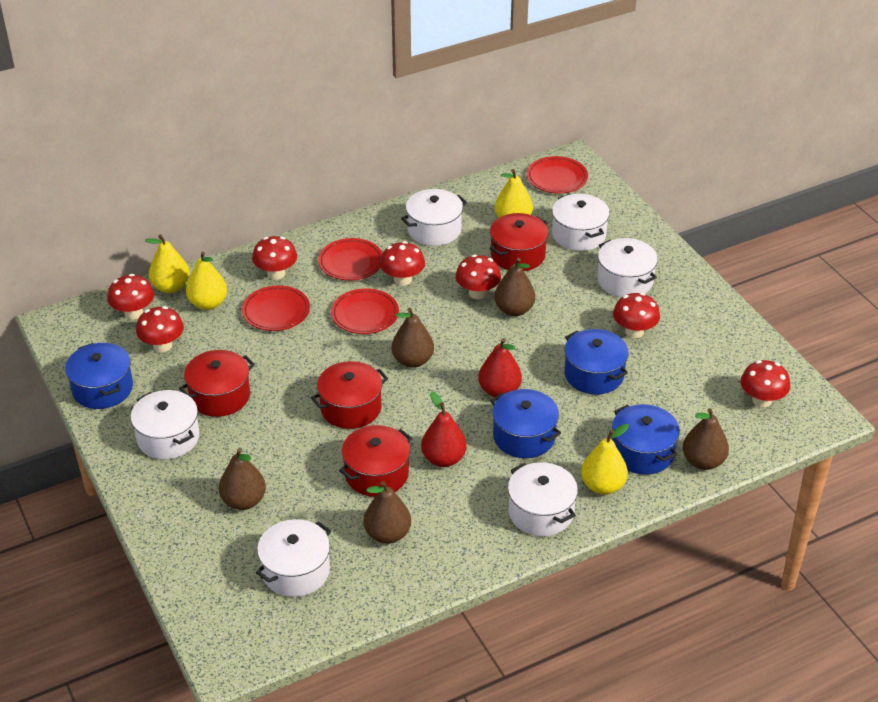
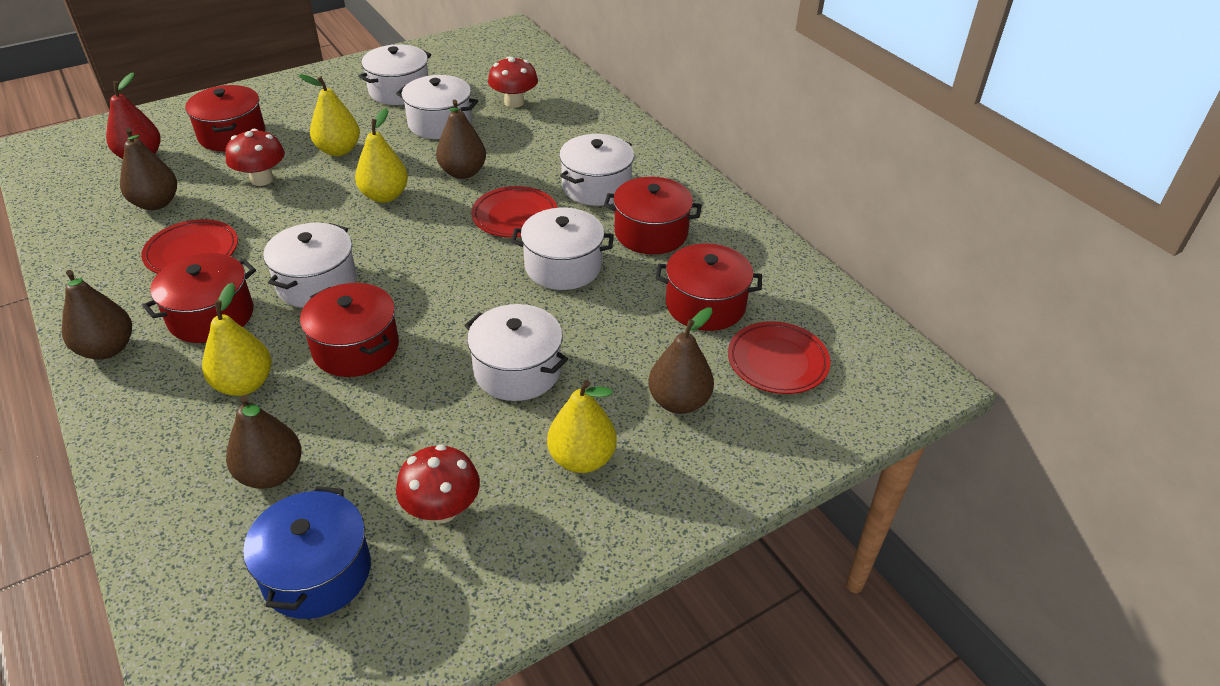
blue pot: [65,343,133,409] [490,389,561,458] [564,329,629,395] [612,404,680,475] = 4 -> [243,486,371,619] = 1
red mushroom: [107,274,154,319] [136,306,184,352] [252,236,297,280] [380,241,425,286] [455,254,501,299] [613,293,660,338] [741,360,790,407] = 7 -> [225,129,285,186] [396,444,480,523] [488,56,538,108] = 3
red pear: [421,391,467,467] [478,338,522,397] = 2 -> [106,72,161,159] = 1
red plate: [242,285,310,331] [318,238,383,280] [331,288,399,334] [527,156,588,193] = 4 -> [141,219,238,274] [471,186,557,238] [728,321,831,394] = 3
red pot: [179,350,255,417] [311,361,388,429] [339,425,412,497] [490,213,548,271] = 4 -> [142,253,256,343] [185,85,265,151] [300,283,399,377] [604,177,702,254] [656,243,762,331] = 5

